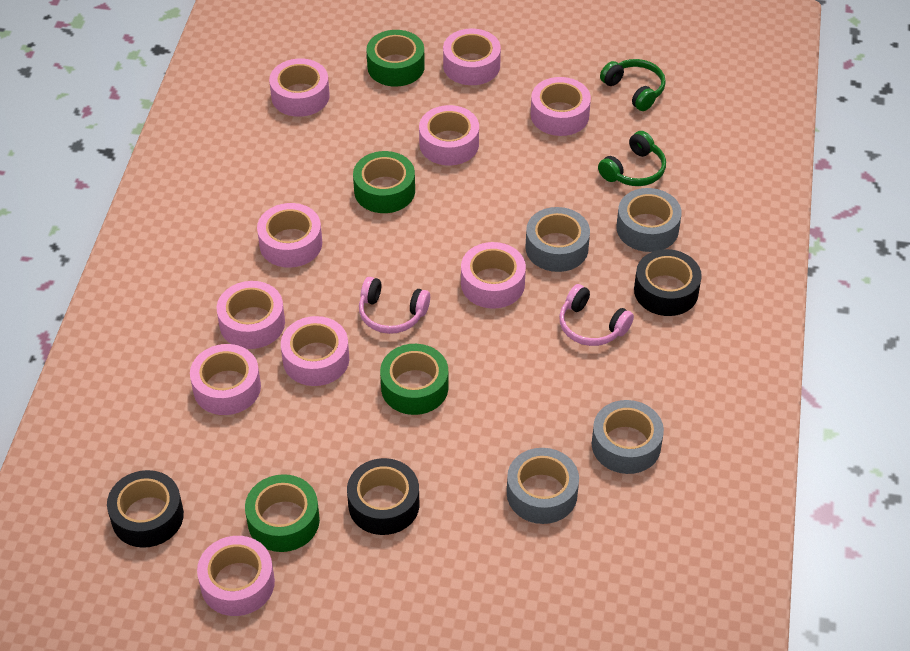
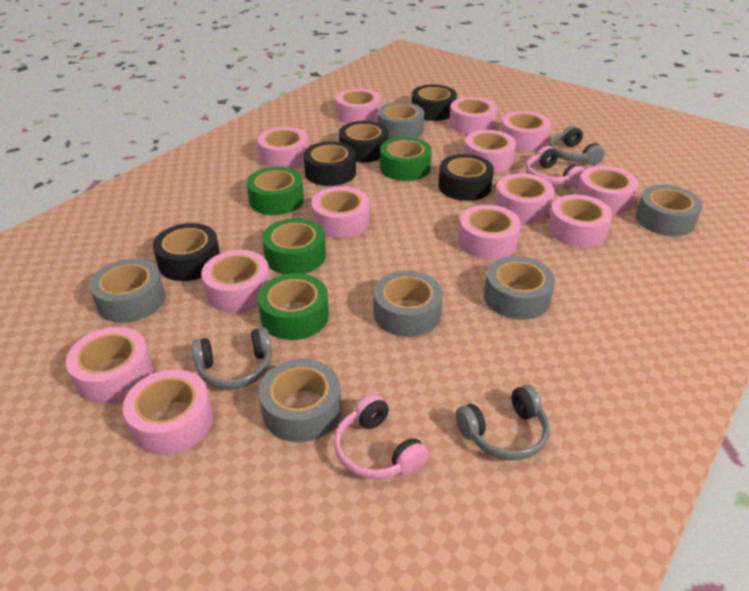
black tape: [107,470,184,548] [347,458,420,535] [634,249,702,316] = 3 -> [153,223,220,281] [304,141,356,186] [339,121,388,162] [412,85,457,121] [438,154,494,201] = 5
green headphones: [598,131,666,186] [600,59,666,111] = 2 -> none = 0
grey headphones: none = 0 -> [192,327,272,390] [456,385,550,460] [549,126,605,165] = 3
grey tape: [507,448,579,524] [525,207,590,272] [592,400,664,474] [616,188,682,252] = 4 -> [89,259,165,323] [259,359,341,442] [374,271,443,337] [377,102,424,139] [484,256,555,320] [635,185,703,236] = 6
pink tape: [190,344,261,415] [197,536,275,616] [217,281,285,349] [257,203,322,268] [269,59,330,117] [281,316,349,386] [419,105,479,165] [443,29,501,85] [461,242,526,309] [531,77,591,136] = 10 -> [66,327,153,404] [123,369,213,455] [201,250,270,313] [258,127,309,169] [311,187,370,238] [336,88,381,124] [449,97,497,135] [458,205,521,260] [464,130,516,173] [495,173,554,223] [501,111,551,151] [548,194,613,248] [577,166,638,214] = 13

